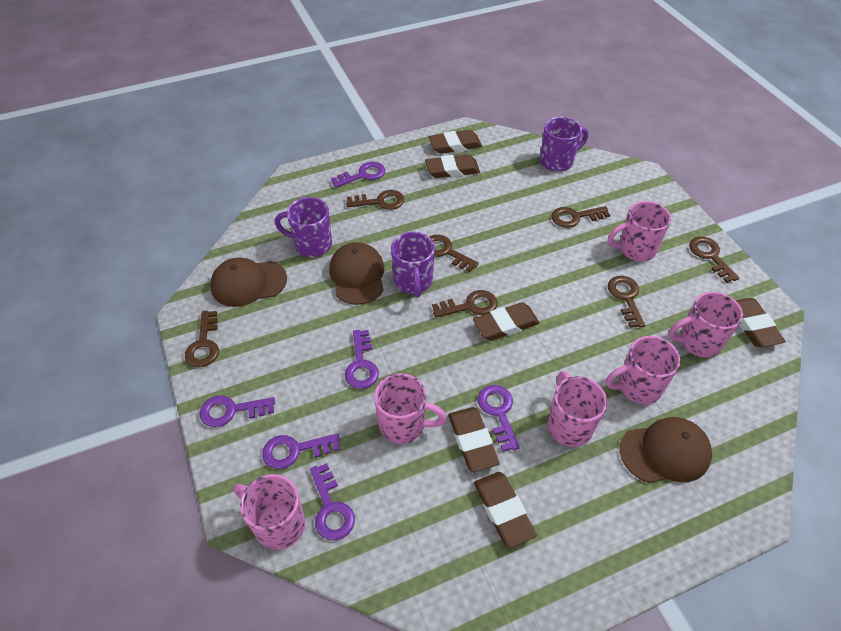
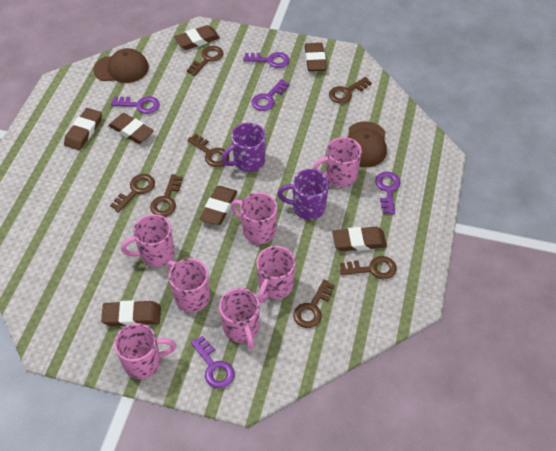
brown cap: [210,257,287,307] [329,242,384,305] [620,417,712,483] = 3 -> [93,48,149,83] [347,121,387,167] = 2
brown eraser: [425,154,480,178] [429,130,482,154] [448,407,500,472] [473,302,540,341] [474,472,537,548] [735,298,786,347] = 6 -> [64,108,102,150] [101,300,161,326] [108,113,154,144] [174,25,220,50] [200,186,237,225] [305,43,327,71] [332,227,387,251] = 7
pink mug: [233,474,305,550] [374,373,447,444] [548,371,607,447] [606,336,681,404] [608,201,671,261] [668,292,743,358] = 6 -> [114,323,176,379] [121,214,175,267] [167,258,210,312] [219,288,260,349] [231,192,277,244] [256,246,296,303] [313,137,362,187] = 7
purple key: [199,395,275,427] [262,433,340,469] [310,463,355,540] [331,161,385,188] [345,330,379,389] [478,385,520,451] = 6 -> [111,96,160,114] [191,335,235,389] [243,52,290,68] [251,79,289,111] [375,171,400,214] = 5
purple mug: [275,197,332,257] [391,232,435,298] [540,117,588,172] = 3 -> [221,123,266,172] [277,169,329,220] = 2

